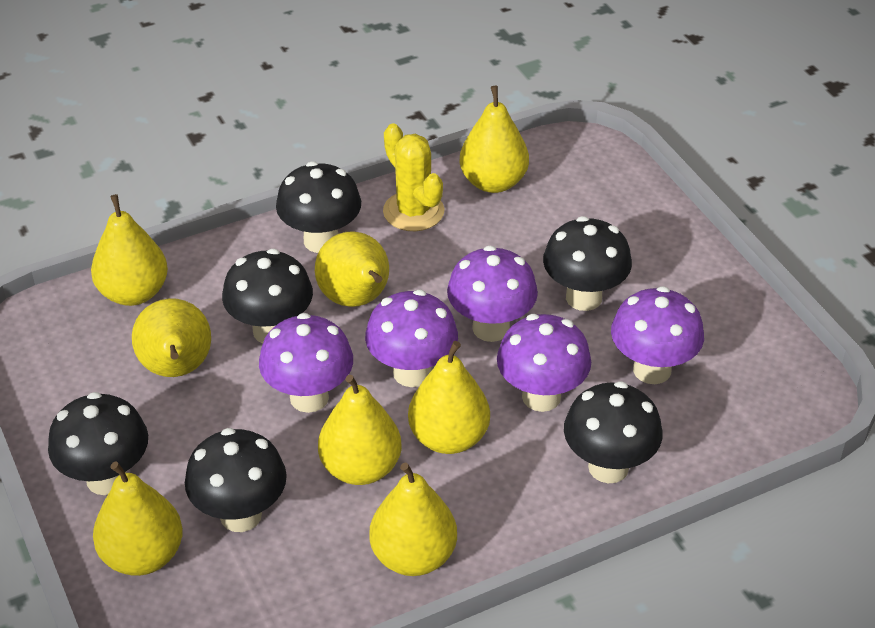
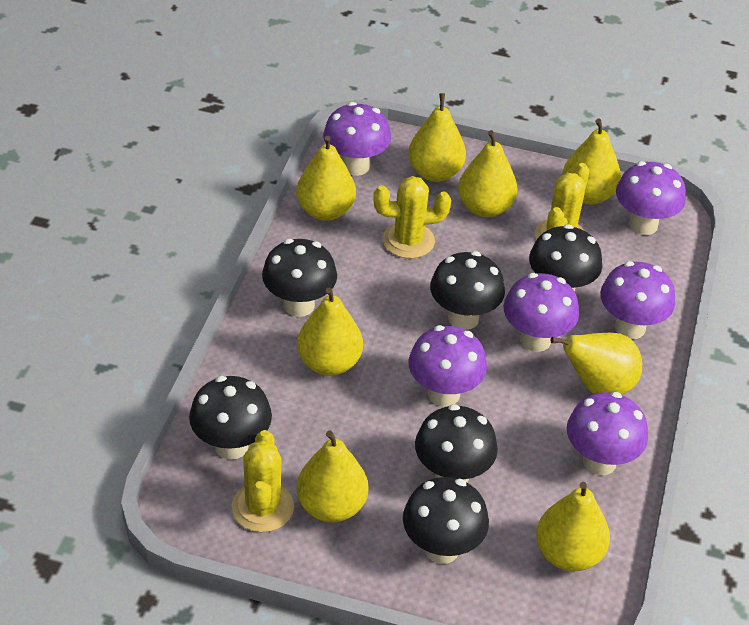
purple mushroom: [259,313,353,413] [365,290,458,387] [447,245,538,342] [497,314,591,412] [611,286,704,384] = 5 -> [323,102,391,176] [408,325,487,407] [503,273,579,352] [567,392,648,475] [600,261,675,339] [616,161,686,235] = 6
yellow cactus: [383,123,444,231] = 1 -> [232,430,294,532] [373,176,451,259] [535,163,589,240] = 3

